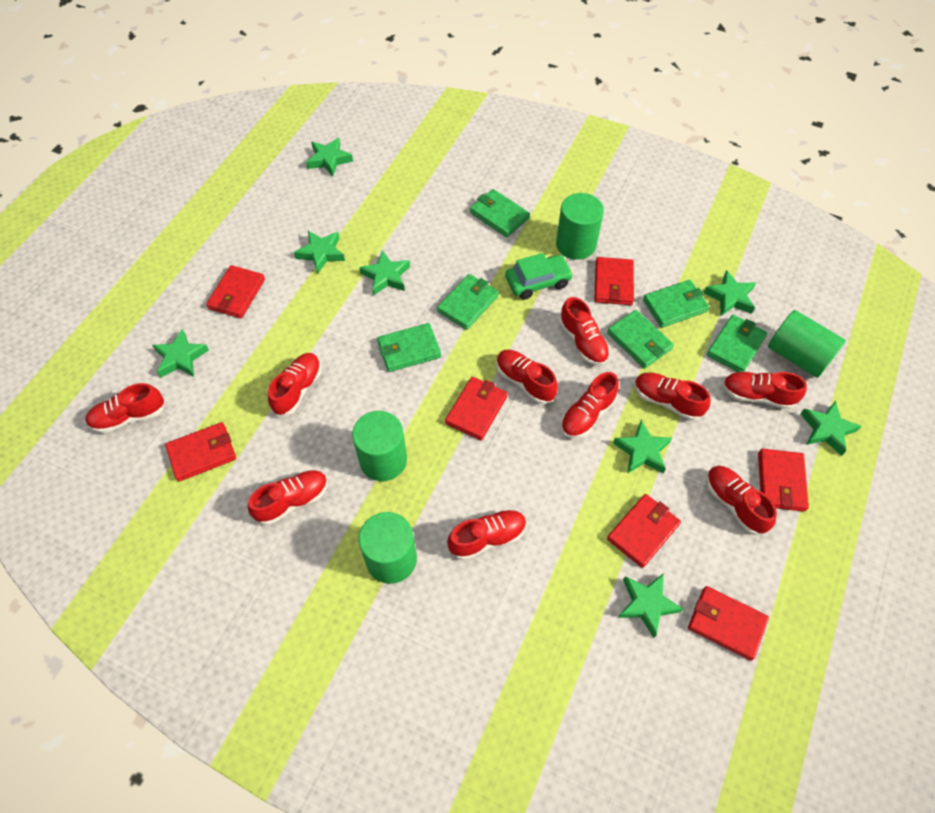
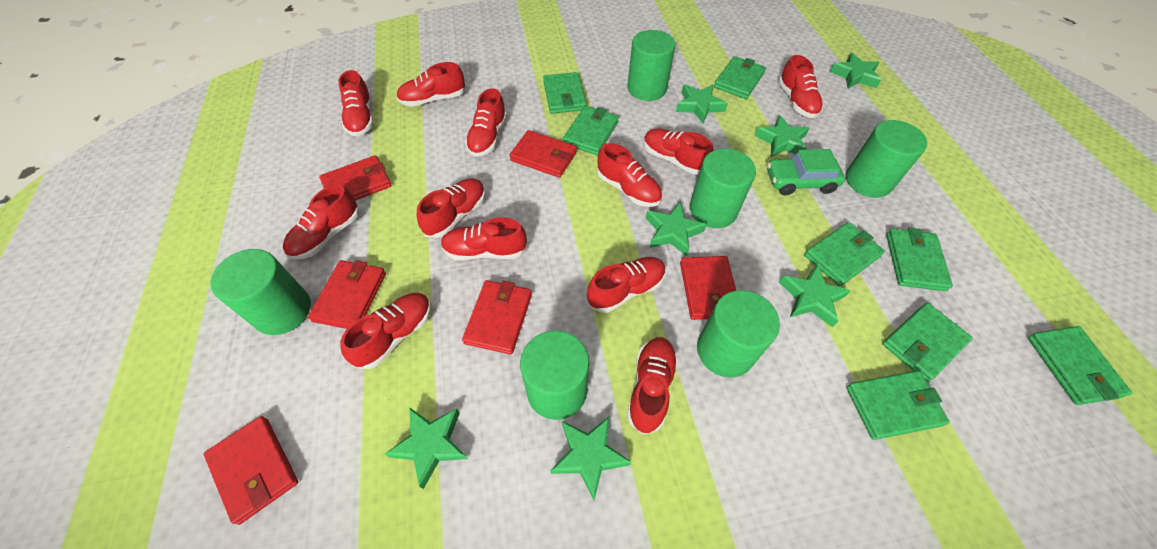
green cylinder: [352,411,407,481] [359,512,417,584] [556,193,604,260] [768,310,846,378] = 4 -> [210,249,311,335] [520,330,589,420] [627,30,675,101] [690,148,756,228] [697,290,780,378] [846,120,927,198] = 6
green star: [152,329,209,378] [294,231,345,273] [306,138,353,176] [359,250,410,295] [613,420,672,474] [618,573,683,638] [704,270,756,316] [800,401,862,456] = 8 -> [385,407,468,489] [551,416,631,500] [646,202,707,257] [676,85,728,124] [754,115,809,157] [779,264,851,327] [830,53,881,89] = 7
green wallet: [377,323,441,372] [437,274,499,330] [470,189,530,237] [607,310,674,368] [643,280,709,328] [707,315,768,372] = 6 -> [543,72,587,114] [563,106,619,155] [714,56,766,99] [804,222,885,286] [846,371,950,440] [882,303,973,382] [886,228,953,291] [1028,326,1132,405] = 8
red shoe: [85,383,165,433] [248,470,328,525] [268,353,321,416] [447,509,526,560] [496,350,558,404] [559,297,610,366] [561,372,619,438] [634,373,711,421] [706,466,777,535] [723,372,807,409] = 10 -> [283,185,359,259] [338,70,373,136] [340,293,431,369] [396,62,466,107] [417,178,485,238] [441,217,527,261] [465,88,507,157] [587,257,666,313] [597,143,662,207] [627,337,678,434] [644,128,714,175] [778,55,823,118] = 12
red wallet: [165,422,236,482] [206,265,265,318] [445,377,508,440] [594,257,634,305] [607,494,681,568] [688,586,769,661] [758,449,809,512] = 7 -> [204,416,298,525] [308,260,386,329] [319,155,392,201] [462,280,532,354] [510,130,577,178] [680,256,736,320] = 6

